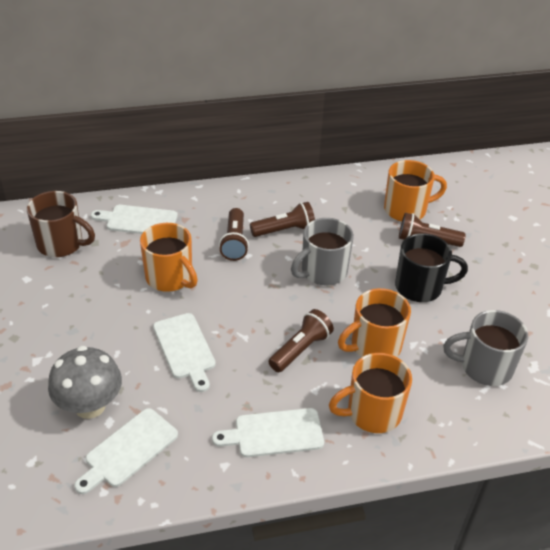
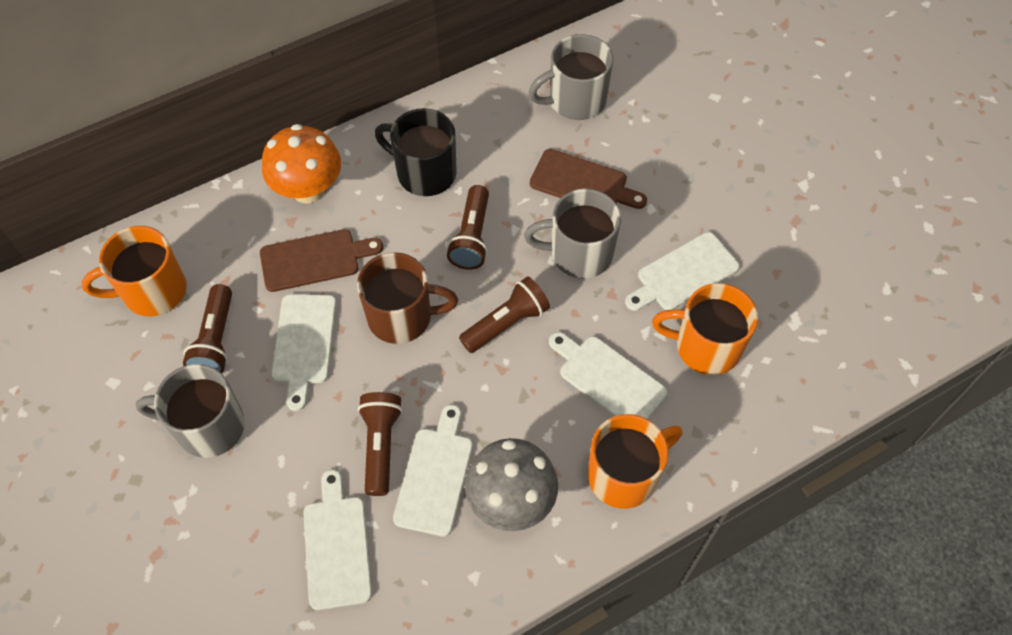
brown cutting board: none = 0 -> [260,229,383,292] [530,149,647,209] = 2
grey mug: [291,218,354,285] [443,310,528,386] = 2 -> [136,364,245,458] [524,189,621,279] [529,34,613,120] = 3
orange mug: [140,223,198,292] [329,353,412,433] [338,288,411,357] [384,160,447,222] = 4 -> [81,226,187,316] [588,414,682,509] [652,283,758,375] = 3
orange mushroom: none = 0 -> [262,124,341,203] = 1
white cutting board: [74,408,178,494] [91,205,178,234] [153,313,216,392] [212,408,324,457] = 4 -> [272,294,337,411] [303,470,372,610] [393,405,473,536] [549,332,667,419] [625,232,740,311] = 5

